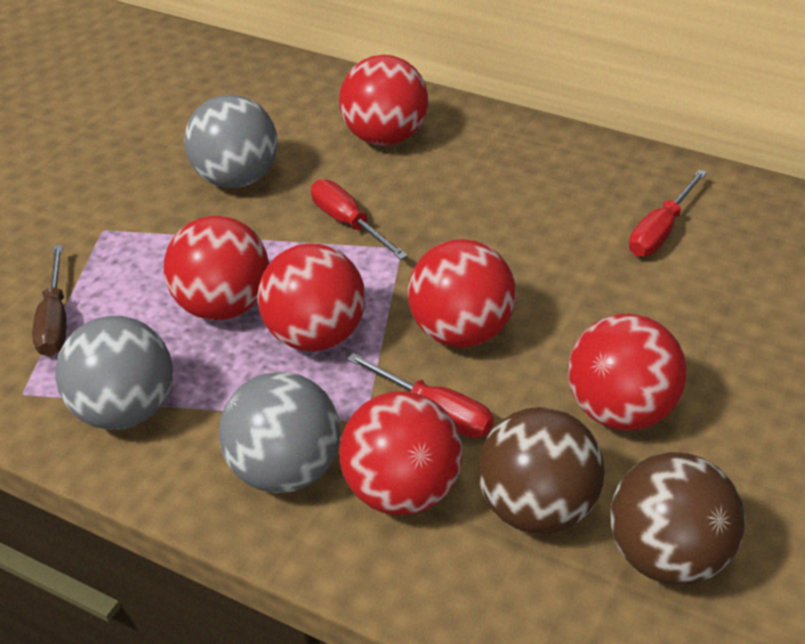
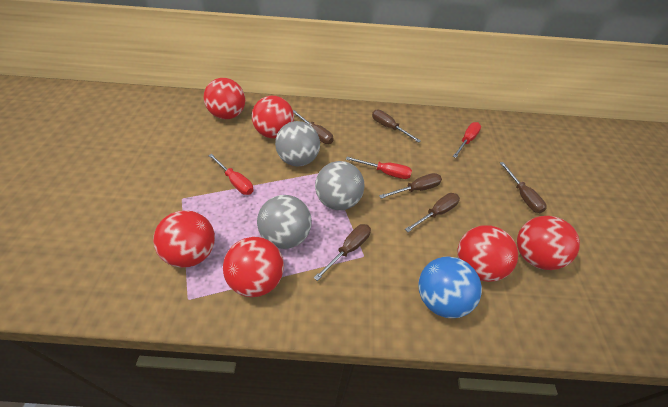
blue ball: none = 0 -> [419,256,482,318] = 1
brown ball: [478,407,604,534] [610,452,745,585] = 2 -> none = 0
brown screwdriver: [32,245,67,356] = 1 -> [293,110,334,144] [314,224,371,281] [372,110,421,143] [379,173,442,199] [405,193,460,232] [500,162,547,213] = 6

